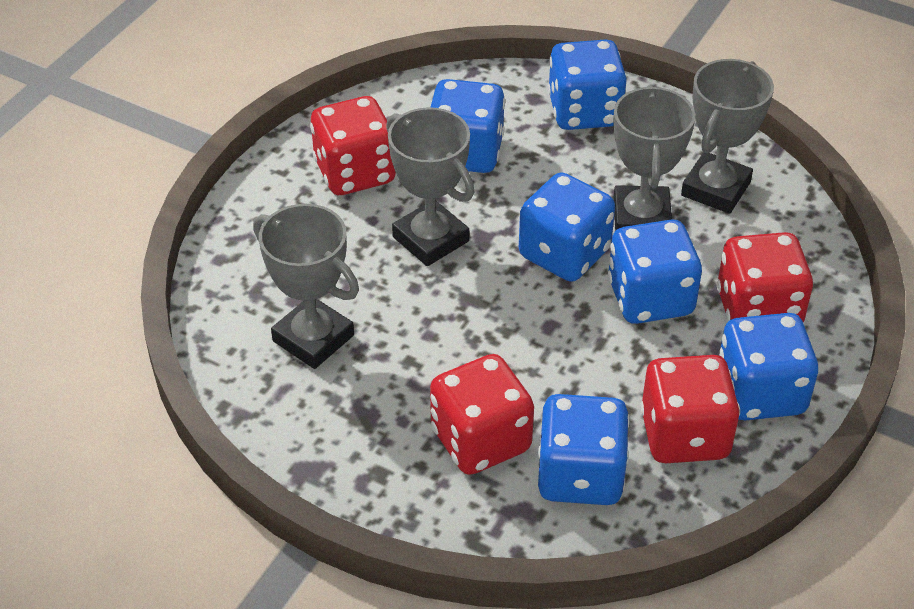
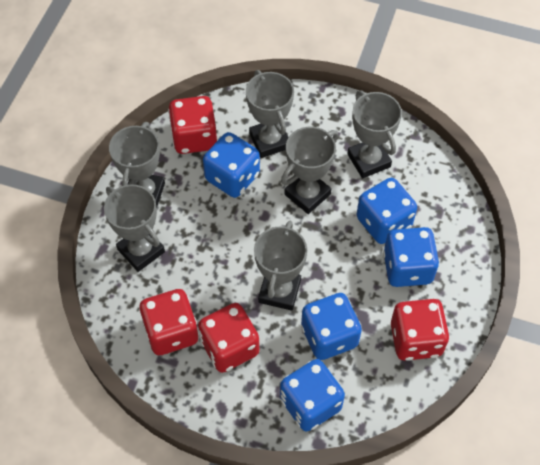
blue dice: [431,79,505,173] [519,173,615,282] [538,394,630,505] [548,39,627,130] [608,219,702,324] [719,313,818,420] = 6 -> [203,132,260,198] [280,359,345,432] [301,293,362,360] [356,178,417,244] [383,227,439,287] = 5
grey trophy: [253,204,359,369] [386,107,474,266] [613,85,695,231] [681,59,774,214] = 4 -> [104,184,165,272] [109,122,165,208] [246,70,294,158] [254,221,307,311] [281,127,338,214] [347,91,402,178] = 6

